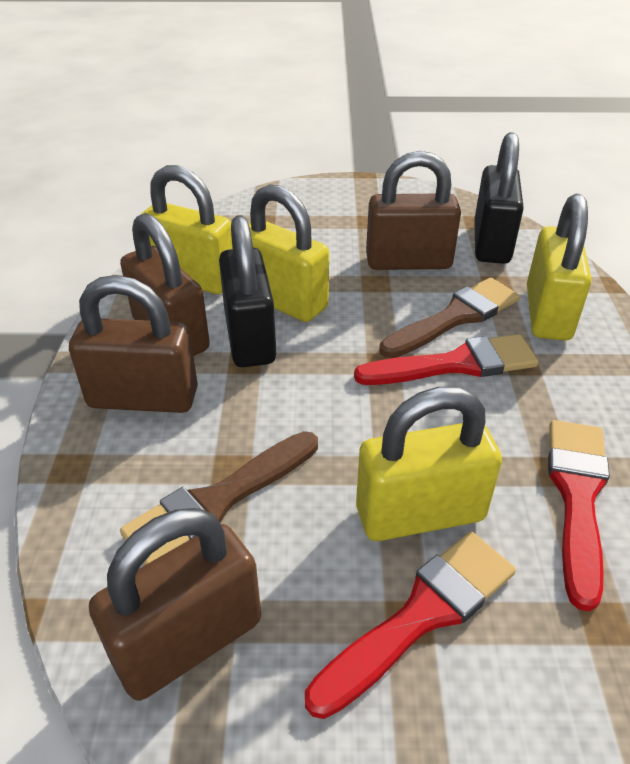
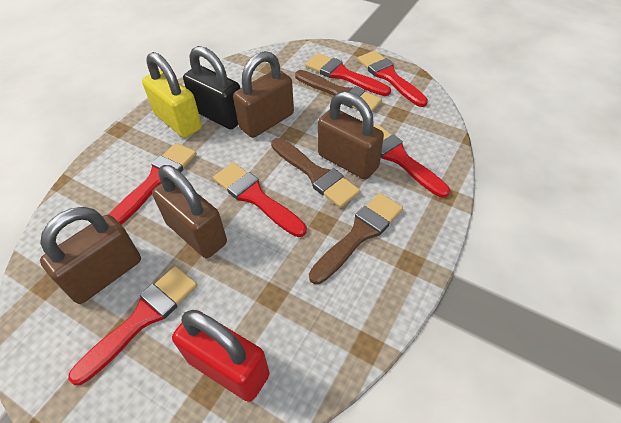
black padlock: [219,215,276,367] [474,132,524,264] = 2 -> [183,46,240,129] = 1
brown brush: [120,431,318,565] [379,278,520,358] = 2 -> [271,138,360,208] [295,70,382,112] [309,193,403,284] = 3
red brush: [305,532,516,719] [354,334,539,385] [548,420,610,611] = 3 -> [68,266,197,385] [109,143,197,224] [213,162,307,237] [305,53,391,96] [357,50,428,107] [374,124,450,198] = 6
red padlock: none = 0 -> [172,310,270,402] = 1
yellow padlock: [140,165,233,294] [249,184,329,322] [356,387,502,541] [527,194,592,341] = 4 -> [142,52,202,138] = 1

